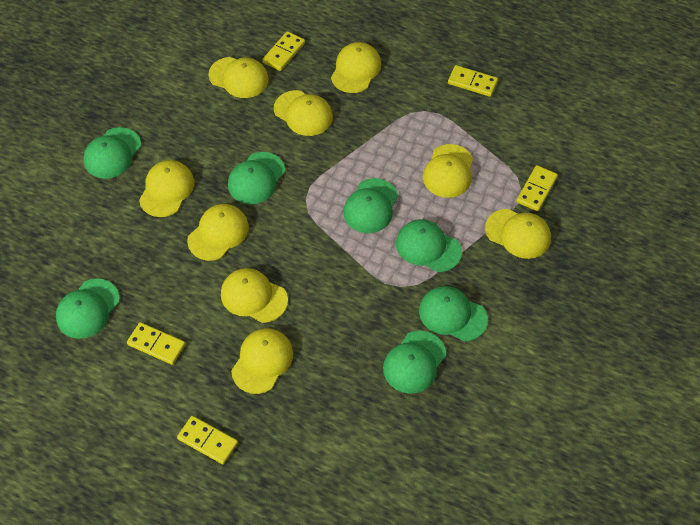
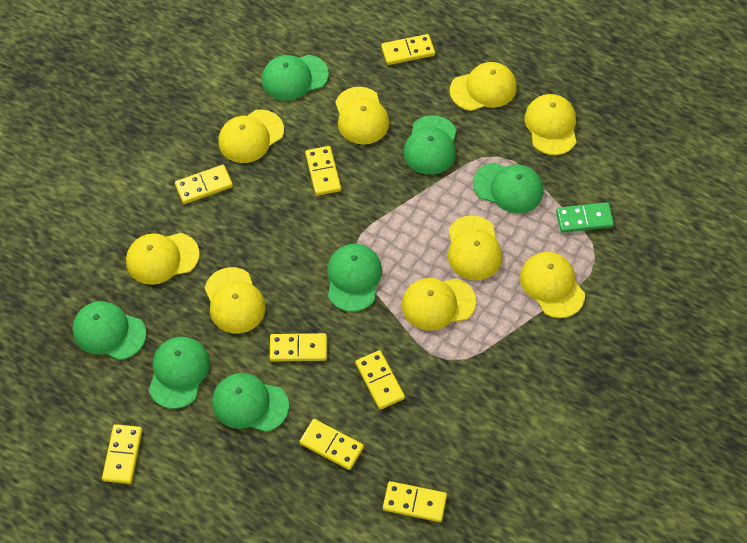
green domino: none = 0 -> [556,202,614,233] = 1
yellow domino: [127,322,185,365] [177,416,238,464] [262,31,305,71] [448,65,498,97] [517,165,558,211] = 5 -> [102,424,142,484] [175,165,233,204] [270,333,327,362] [299,419,364,470] [305,146,341,196] [355,350,405,410] [381,34,435,65] [383,481,447,522] = 8

